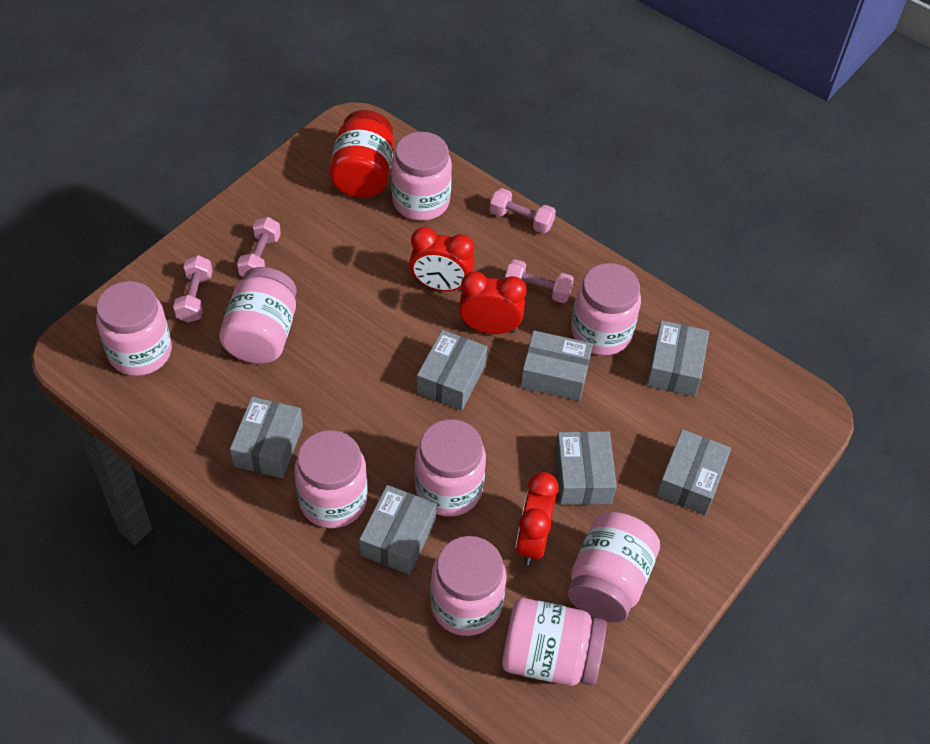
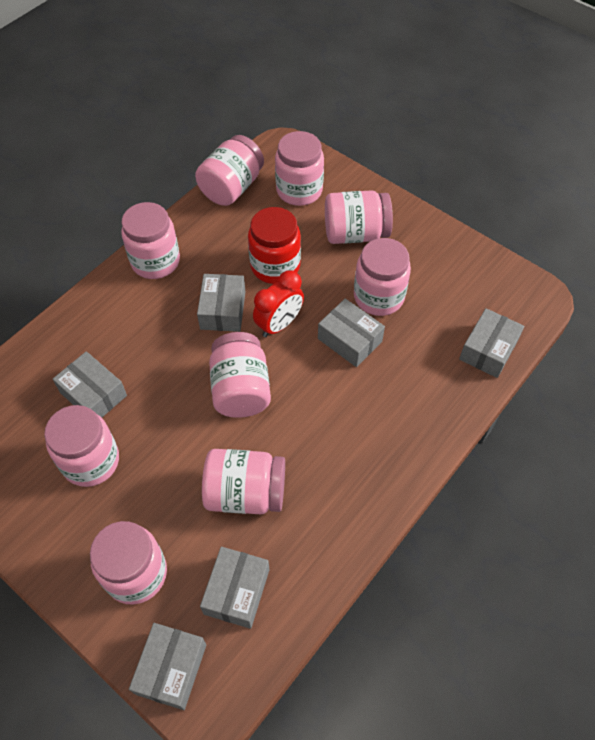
grey box: [230,397,303,478] [359,485,436,575] [417,330,487,411] [520,331,593,401] [555,431,617,505] [647,320,709,397] [656,429,731,515] = 7 -> [53,351,127,418] [129,623,206,710] [197,274,245,332] [200,547,269,629] [318,299,385,367] [459,308,524,378] = 6
pink dumbbell: [173,255,213,323] [237,217,281,276] [490,188,556,233] [505,259,574,303] = 4 -> none = 0
red clock: [409,227,474,291] [459,271,527,334] [516,472,559,565] = 3 -> [253,270,304,337] = 1

